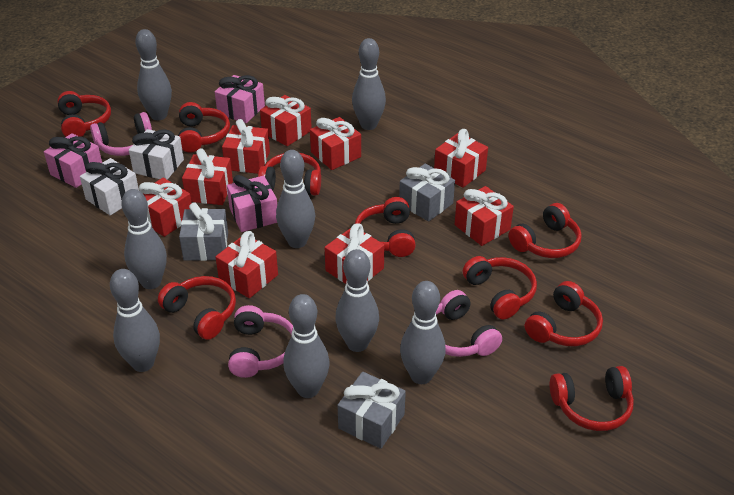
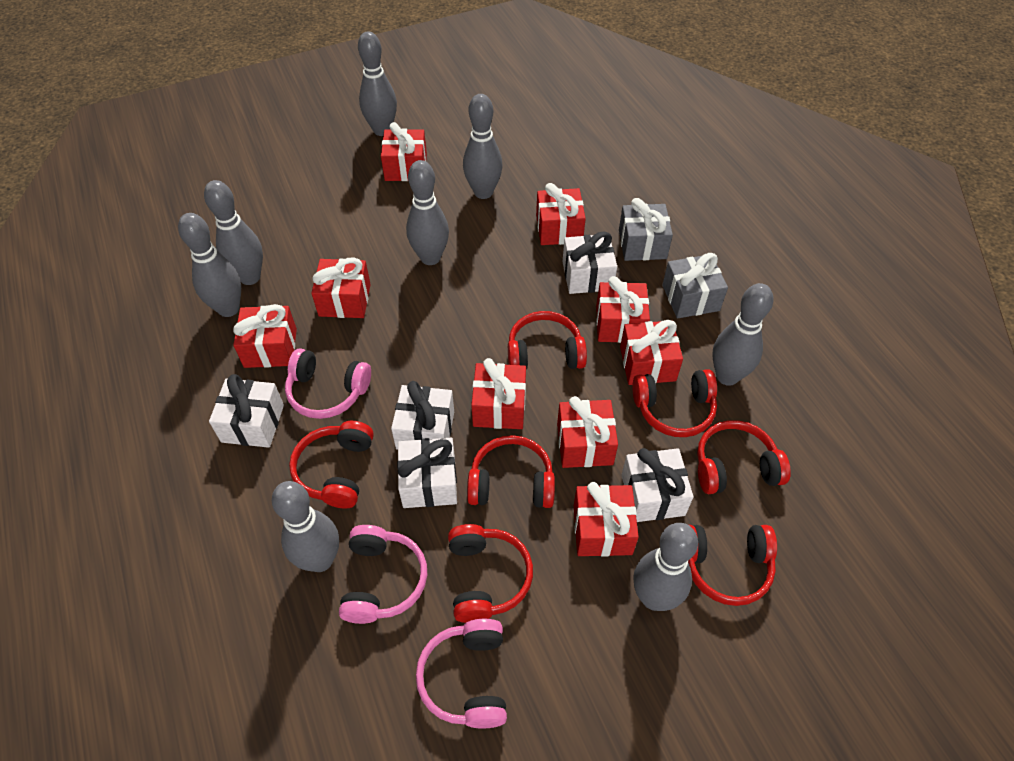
grey gift: [179,202,228,261] [338,372,406,449] [399,164,455,222] = 3 -> [619,198,673,261] [662,253,728,318] = 2
pink gift: [44,133,102,188] [215,75,265,123] [227,175,277,232] = 3 -> none = 0
red headphones: [57,91,111,137] [158,276,236,340] [178,102,230,152] [258,153,321,196] [355,197,416,257] [462,256,537,319] [509,203,581,258] [525,281,603,346] [550,366,634,431] = 9 -> [289,421,374,509] [448,524,533,623] [467,435,555,508] [508,311,587,370] [632,369,717,437] [688,525,777,606] [697,420,791,494] = 7
white gift: [80,158,139,215] [129,129,184,180] = 2 -> [209,374,284,448] [391,381,454,450] [397,438,457,508] [563,231,617,294] [622,448,694,522] = 5

